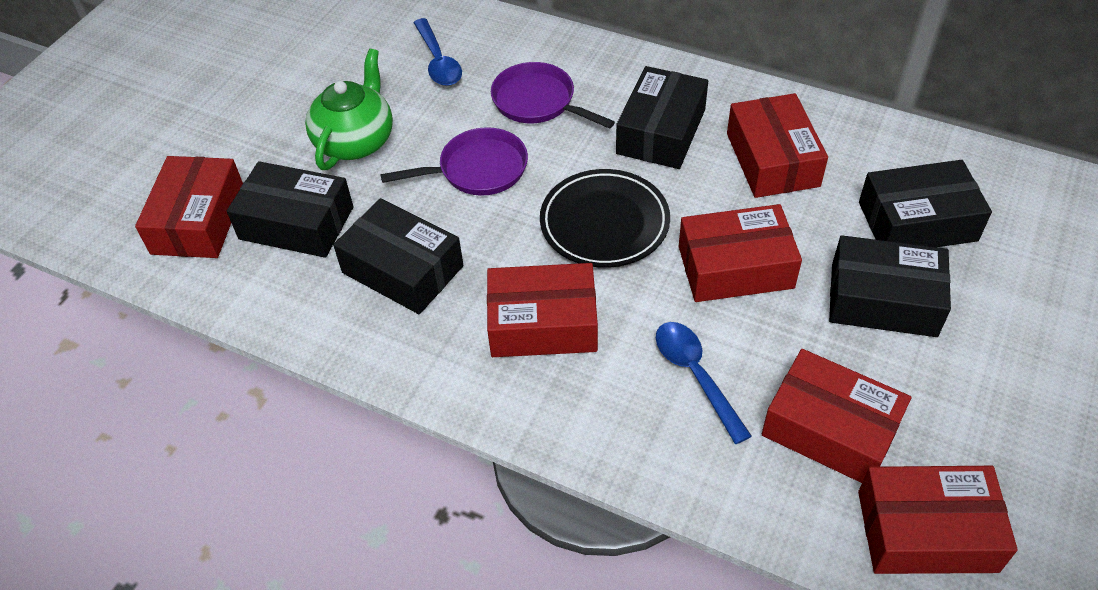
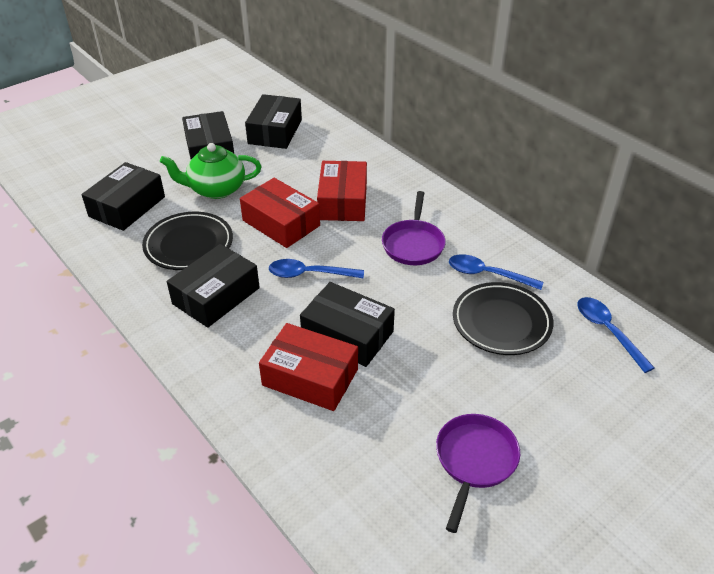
black plate: [540,169,670,268] = 1 -> [142,212,233,270] [453,282,553,355] = 2
blue spoon: [414,18,462,86] [656,322,752,444] = 2 -> [269,259,364,278] [449,254,544,290] [577,297,655,373] = 3
red box: [135,156,243,258] [487,263,598,357] [679,204,802,302] [727,93,828,198] [762,349,911,483] [858,466,1018,574] = 6 -> [240,178,320,248] [259,323,358,411] [317,161,367,221] = 3

